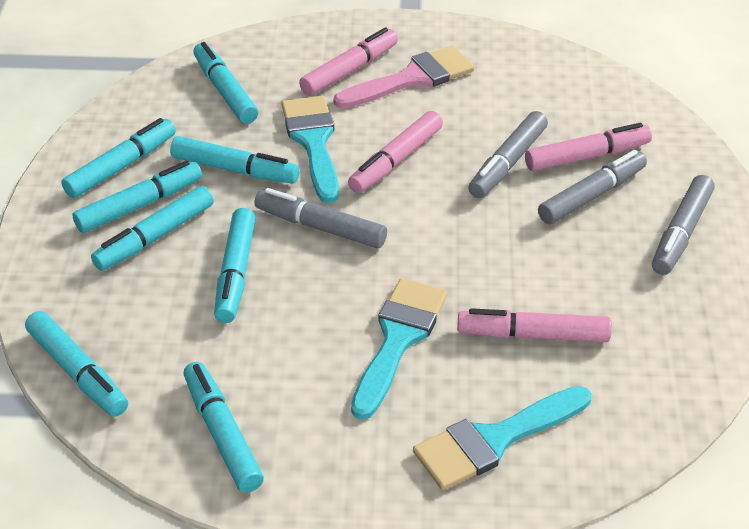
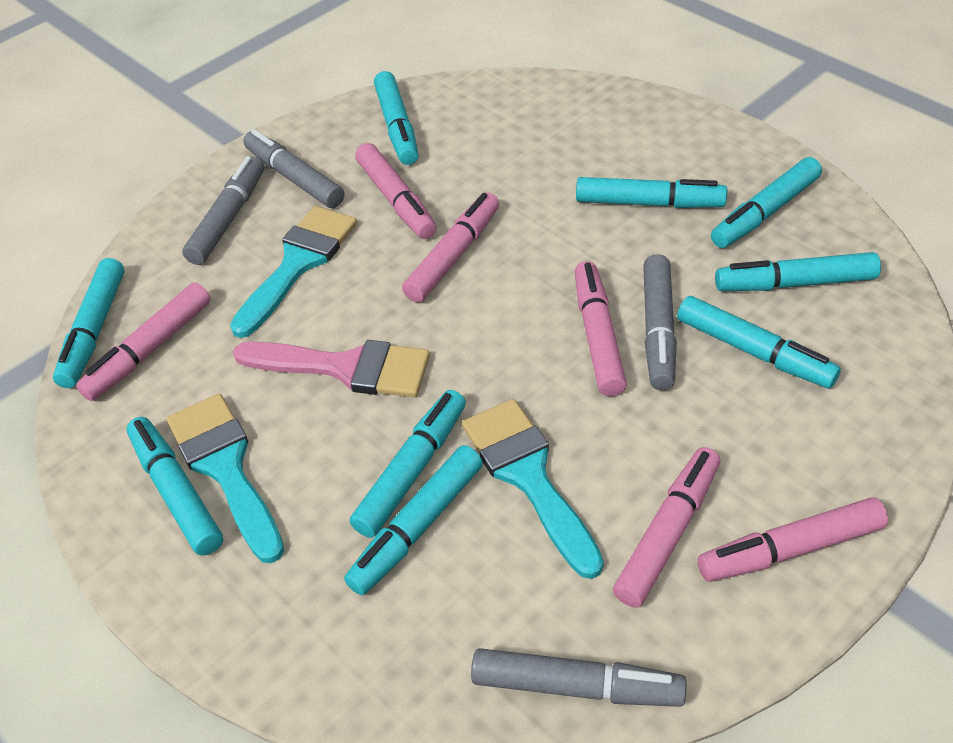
pink marker: [299,27,398,96] [348,111,443,193] [457,308,612,342] [525,123,652,171] = 4 -> [76,283,211,401] [355,143,437,239] [402,192,499,302] [574,261,627,396] [613,447,720,608] [698,498,888,582] = 6
turquoise marker: [25,311,128,417] [61,118,176,198] [72,160,202,233] [91,186,214,271] [170,136,300,184] [184,362,264,493] [193,42,258,124] [214,208,256,323] = 8 -> [53,258,125,388] [127,417,223,556] [344,445,483,595] [350,390,466,538] [374,71,419,165] [576,177,727,208] [677,296,841,389] [711,157,822,248] [715,252,881,291] = 9

